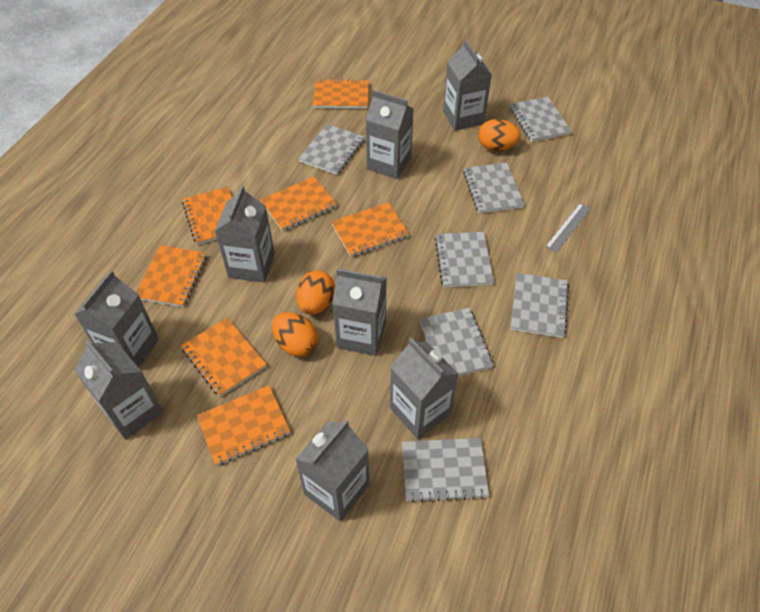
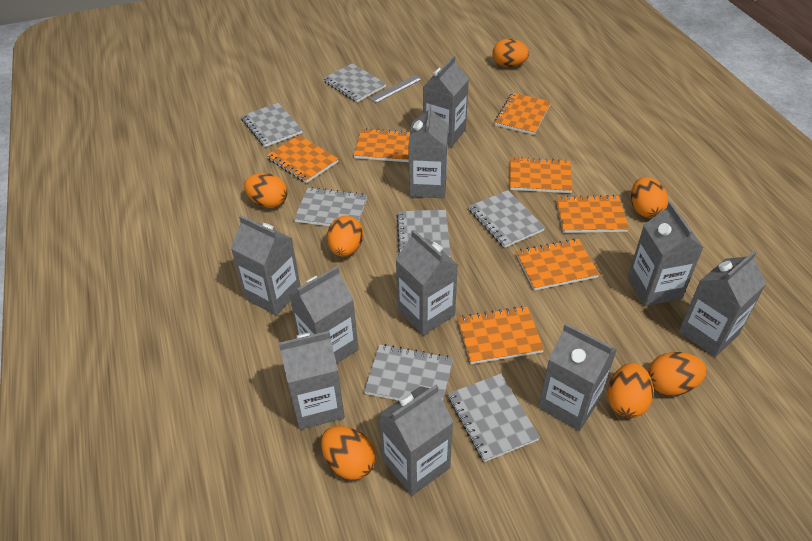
grey carton: [74,270,159,368] [74,339,163,439] [215,185,275,283] [295,420,369,522] [332,268,387,356] [366,90,414,179] [390,338,458,439] [443,39,492,131] = 8 -> [231,215,301,315] [279,331,345,430] [289,266,359,364] [379,385,453,496] [395,229,458,336] [408,104,448,198] [423,55,469,147] [538,323,617,431] [628,202,704,306] [679,251,767,357] = 10
orange egg: [272,312,318,357] [296,270,335,315] [478,119,521,151] = 3 -> [244,173,287,208] [321,426,376,480] [327,216,363,257] [493,39,529,67] [608,363,654,418] [631,177,668,218] [648,352,707,395] = 7

